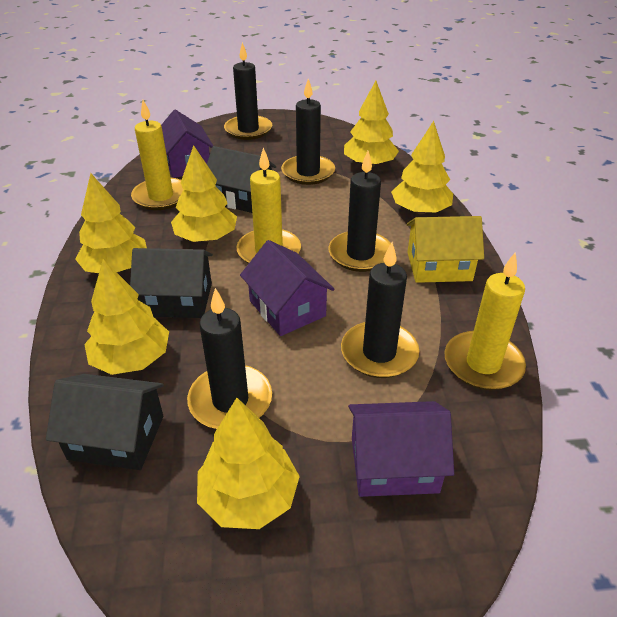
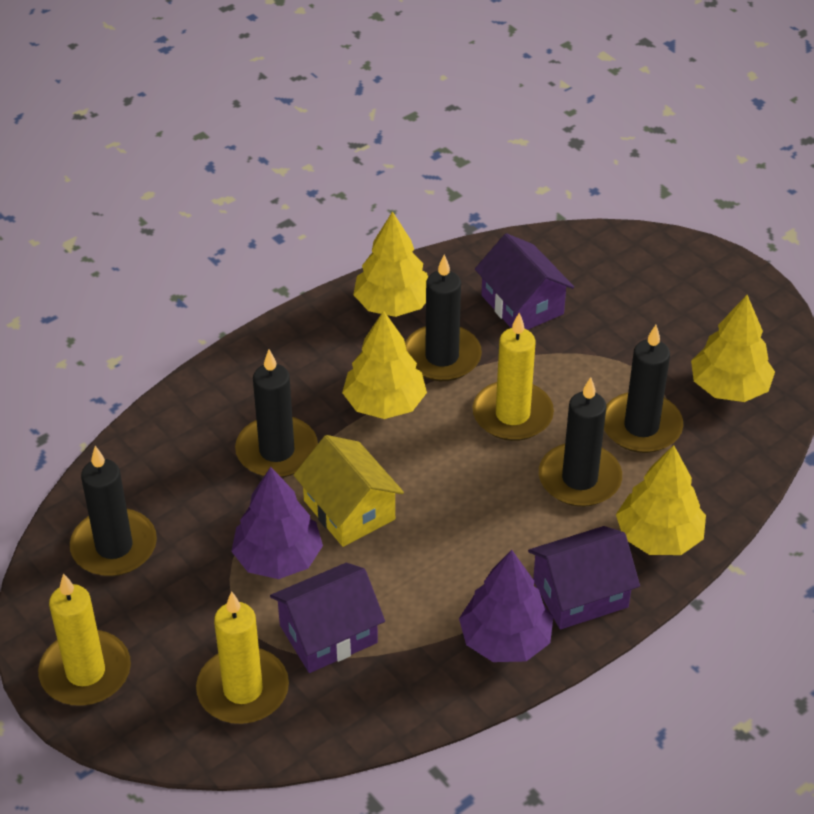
black house: [46,374,164,470] [130,248,213,318] [207,146,276,213] = 3 -> none = 0
purple tree: none = 0 -> [231,467,323,579] [459,550,553,662] = 2
yellow tree: [75,173,147,273] [84,259,169,375] [171,145,237,242] [197,398,300,529] [344,81,399,167] [391,121,453,214] = 6 -> [342,311,427,419] [353,211,428,317] [616,445,706,555] [691,295,775,402] = 4

